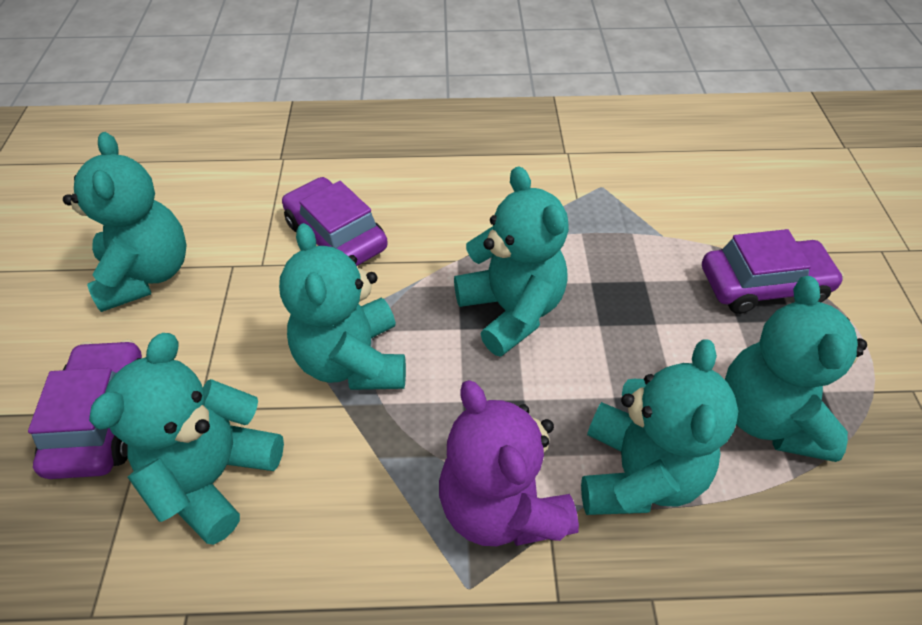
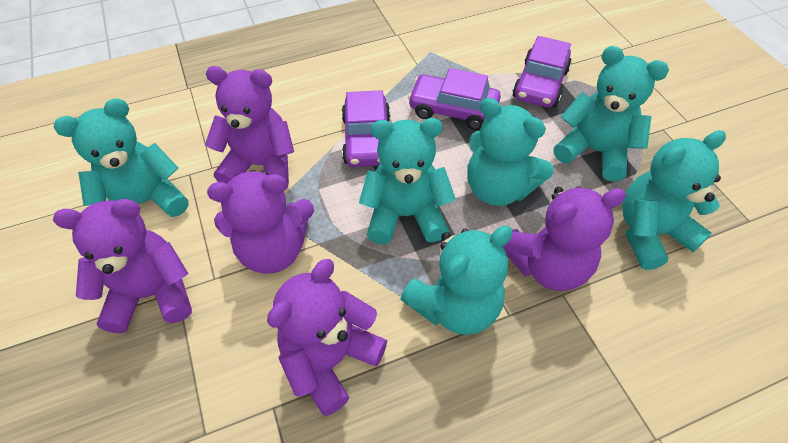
purple teddy bear: [439,380,579,546] = 1 -> [53,199,192,333] [205,66,294,189] [207,170,314,274] [267,259,387,416] [502,186,626,291] = 5

